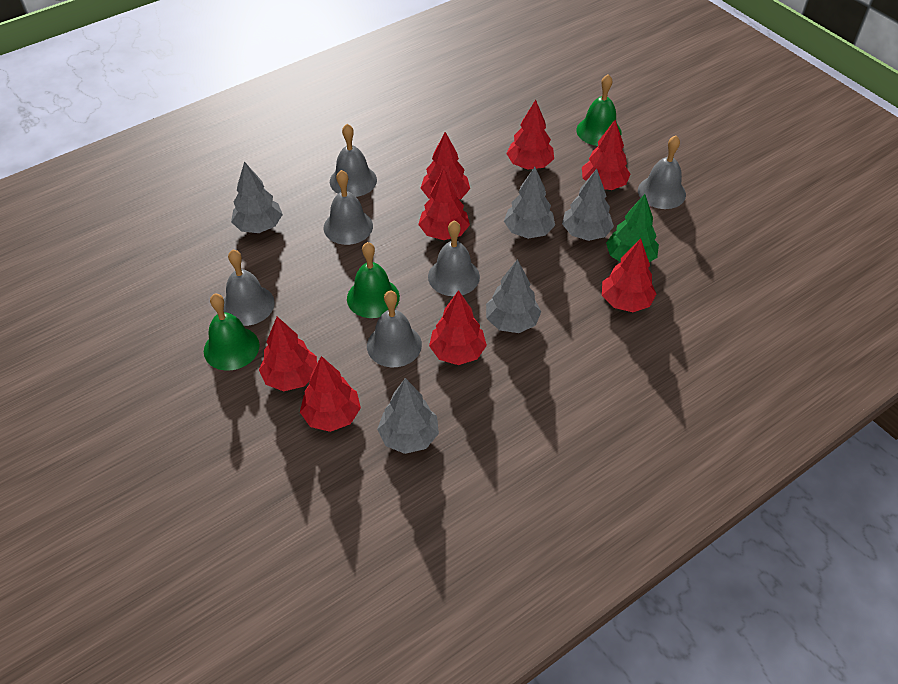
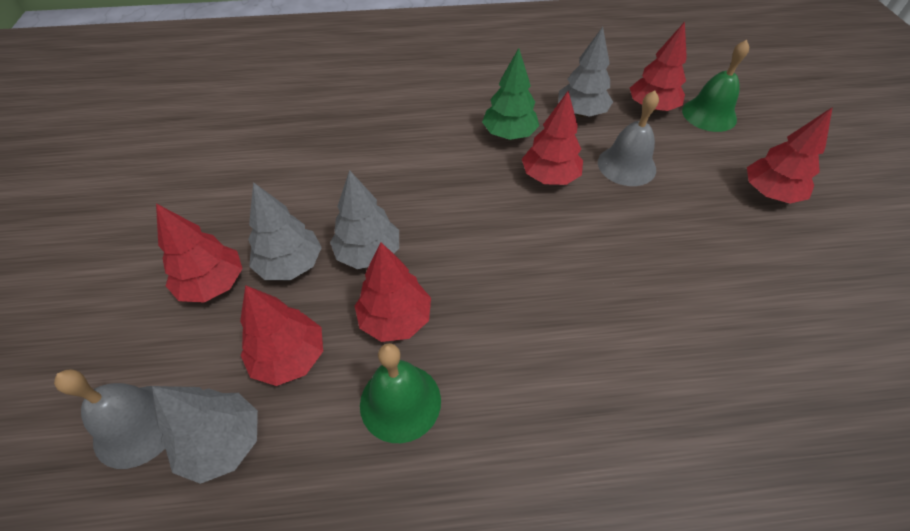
green bell: [204,294,260,371] [347,242,400,318] [576,74,621,146] = 3 -> [360,343,441,443] [682,40,749,132] = 2
grey bell: [224,250,275,326] [324,170,373,245] [330,124,377,197] [367,291,422,367] [428,221,480,296] [638,135,686,209] = 6 -> [54,369,165,469] [598,90,659,186] = 2
grey tree: [231,162,283,233] [377,378,439,454] [486,259,541,333] [504,167,555,239] [562,169,614,241] = 5 -> [152,386,258,484] [248,182,322,280] [330,170,399,269] [558,27,613,117] = 4
red tree: [259,316,317,391] [300,356,361,432] [418,168,470,240] [421,132,470,199] [429,290,487,365] [506,100,554,170] [582,120,630,190] [602,239,656,312] = 8 -> [156,203,243,303] [240,285,323,386] [355,242,431,342] [522,91,583,185] [630,22,687,112] [747,107,833,203] = 6

